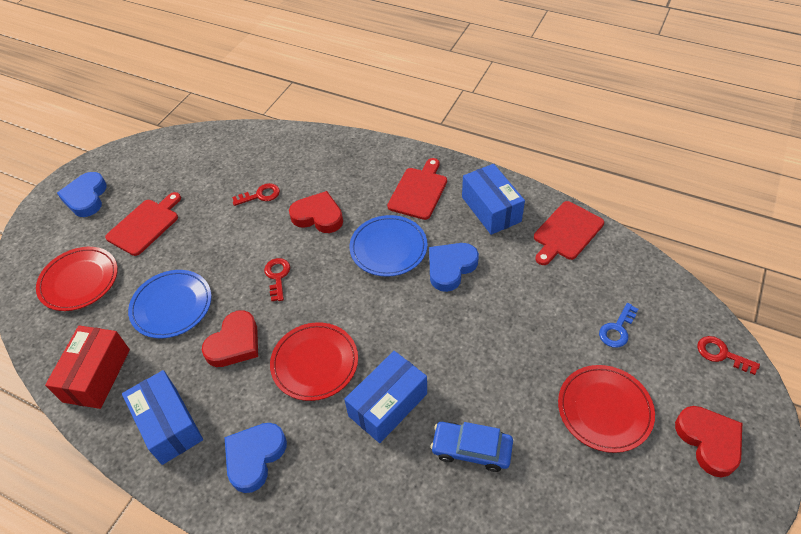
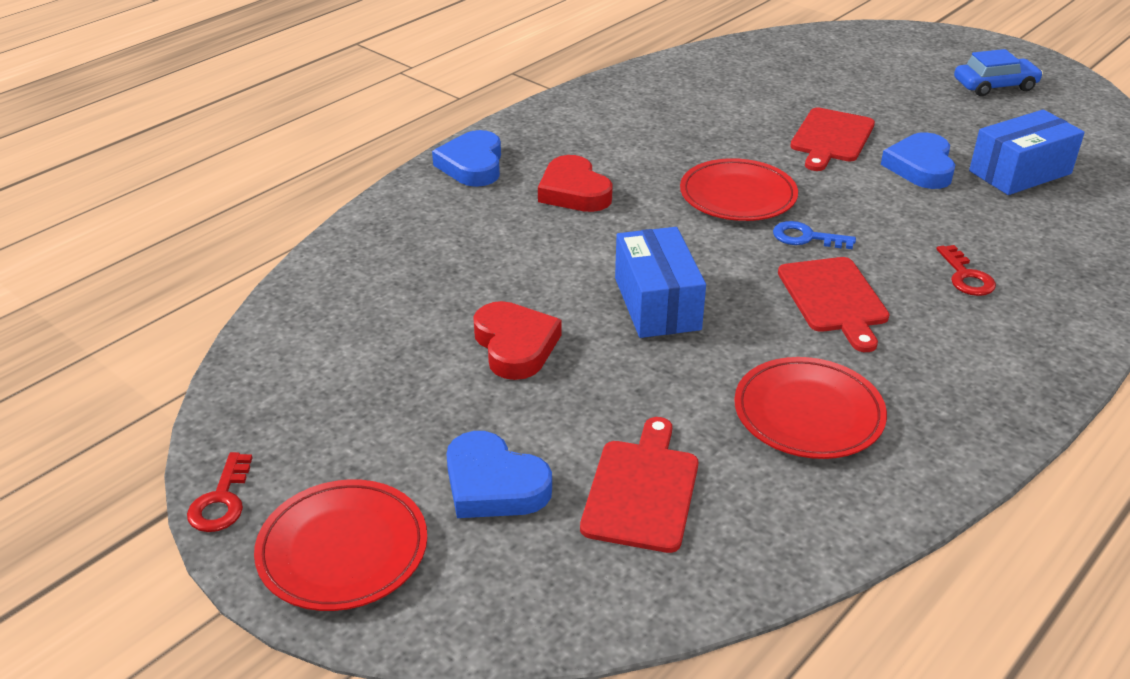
blue box: [122,370,203,465] [344,351,427,443] [462,164,525,235] = 3 -> [615,227,706,338] [969,109,1085,195] = 2
blue plate: [128,270,212,338] [350,215,428,277] = 2 -> none = 0
red box: [45,326,130,409] = 1 -> none = 0
red heart: [202,310,258,367] [289,191,343,233] [675,406,742,478] = 3 -> [473,301,561,380] [538,155,613,212] = 2
red key: [232,183,280,206] [264,258,290,301] [697,336,760,375] = 3 -> [187,452,253,532] [936,245,996,296] = 2

